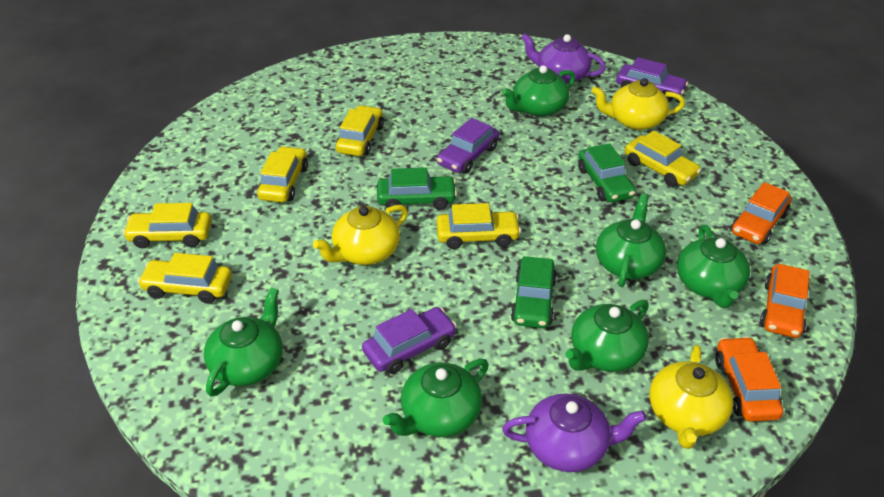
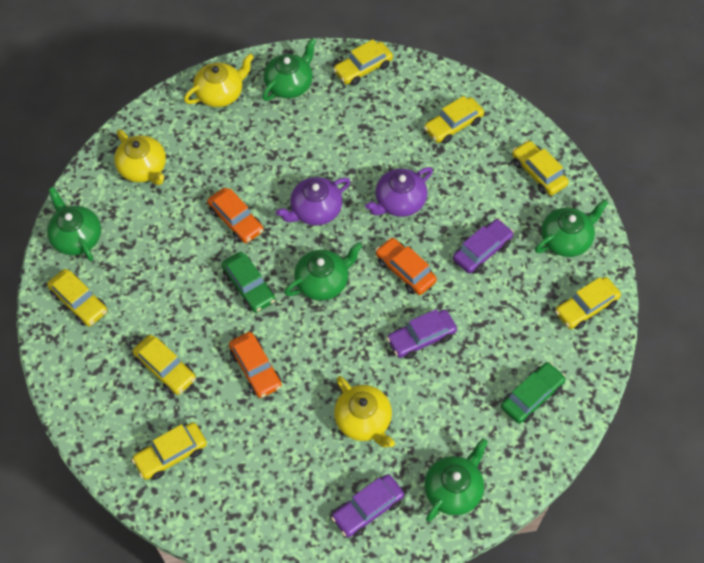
green car: [377,168,457,210] [511,256,557,328] [578,143,636,202] = 3 -> [221,252,275,313] [501,362,566,424] = 2
green teapot: [204,287,283,397] [383,359,489,437] [502,65,576,117] [565,300,649,372] [596,194,666,287] [677,225,750,308] = 6 -> [47,187,101,261] [262,38,316,101] [284,242,362,301] [424,438,488,522] [535,199,609,257] = 5
yellow car: [123,203,211,248] [138,253,232,304] [257,146,308,203] [336,105,384,156] [436,203,521,249] [625,131,701,187] = 6 -> [47,269,107,326] [132,335,196,395] [132,422,207,480] [333,39,393,86] [424,96,484,144] [512,140,569,196] [555,277,621,330] = 7

